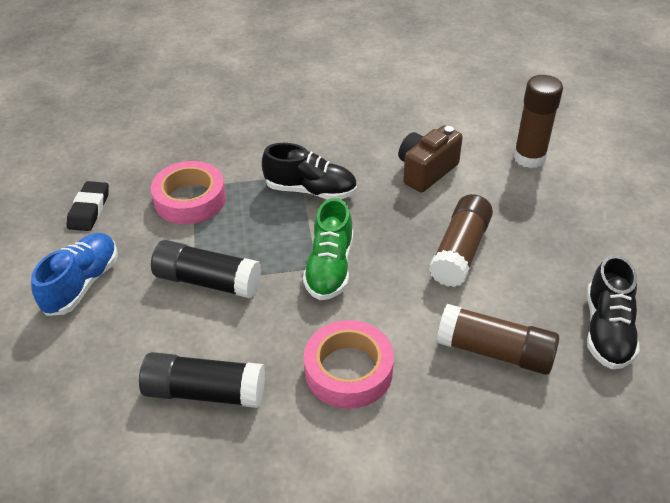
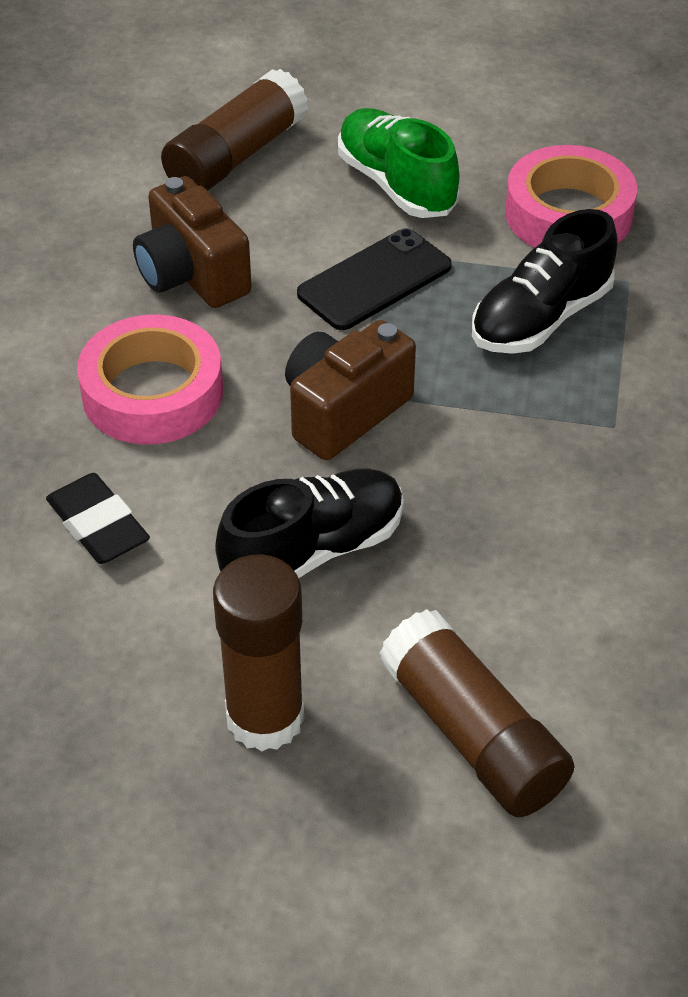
black glue stick: [139,352,265,408] [151,240,261,298] = 2 -> none = 0
black phone: none = 0 -> [297,228,452,330] = 1
blue shoe: [31,233,118,316] = 1 -> none = 0
brown camera: [398,125,463,193] = 1 -> [133,176,252,308] [285,320,416,460] = 2

